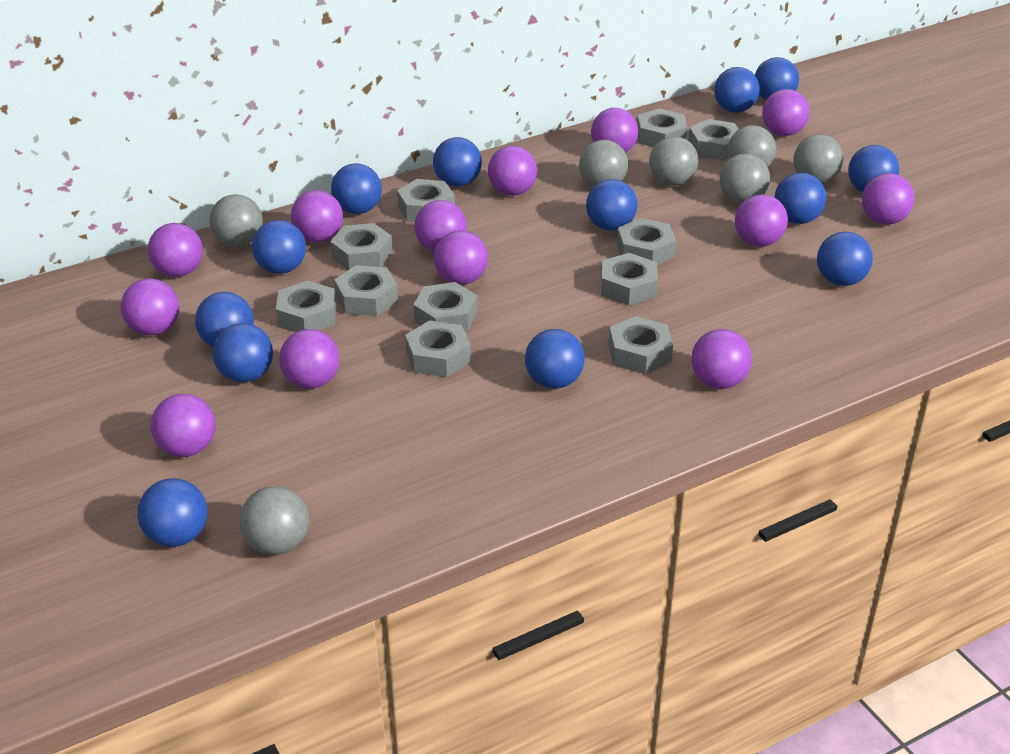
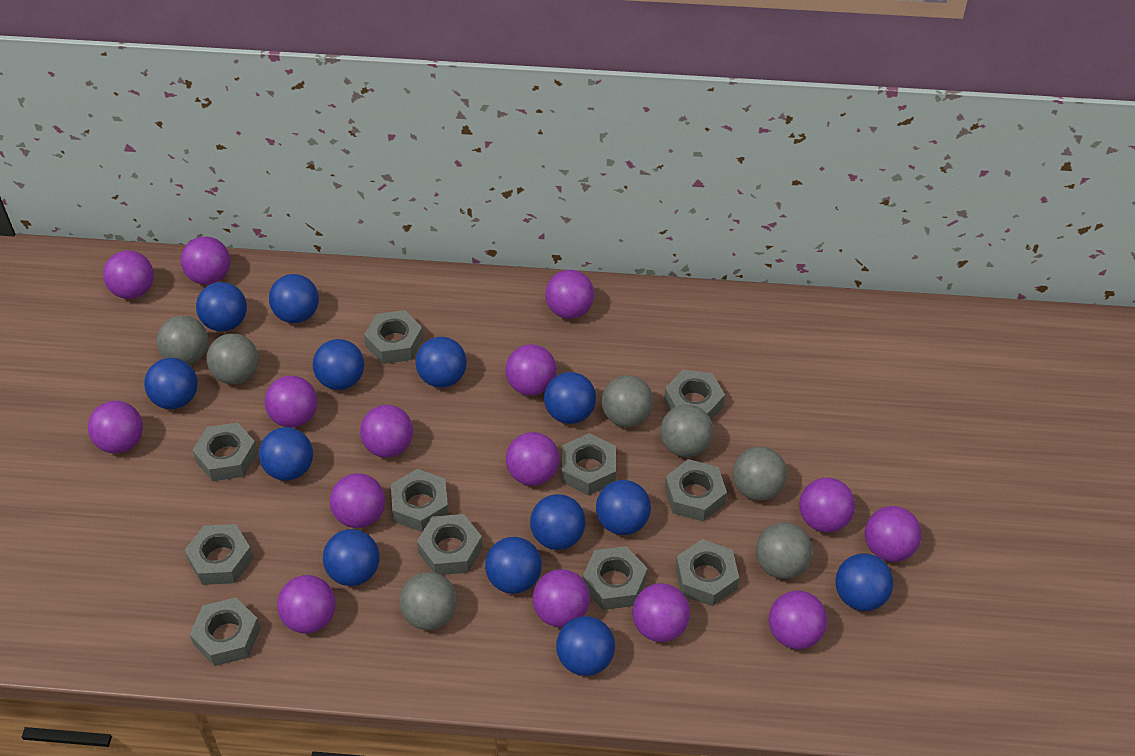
purple ball: [121,278,179,335] [148,223,203,277] [150,394,216,457] [279,329,340,389] [291,190,343,242] [414,200,467,252] [434,230,488,285] [488,146,537,196] [591,108,638,153] [691,329,752,389] [735,194,788,247] [762,89,809,136] [862,173,915,224] = 13 -> [88,401,143,453] [103,251,154,299] [181,237,230,285] [265,376,318,428] [277,575,336,634] [330,473,385,528] [360,405,413,458] [505,344,557,396] [506,432,559,486] [532,569,590,628] [545,270,594,319] [632,583,690,642] [769,590,828,650] [799,478,855,533] [865,506,922,562] = 15

